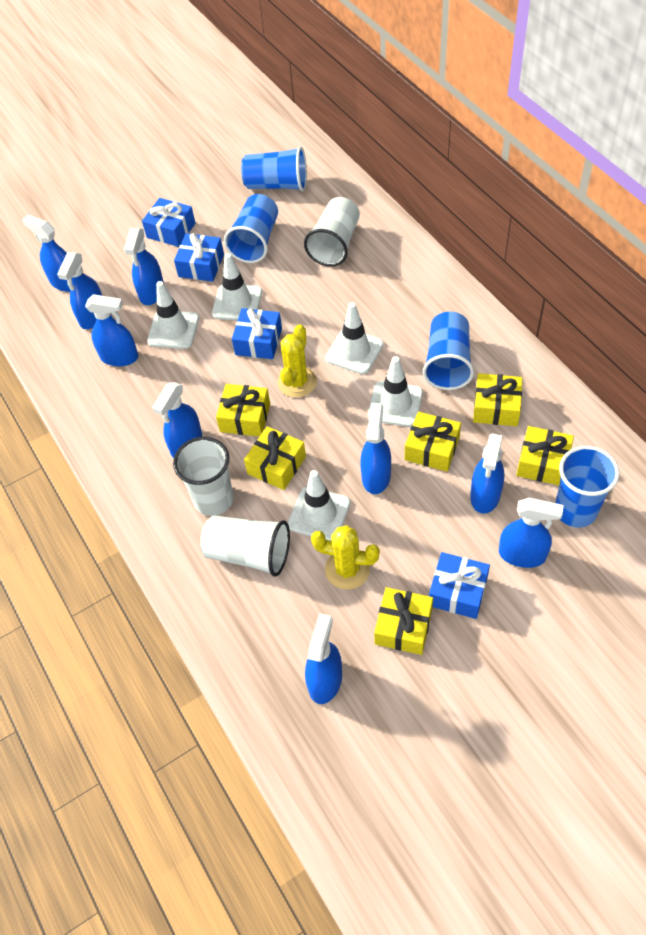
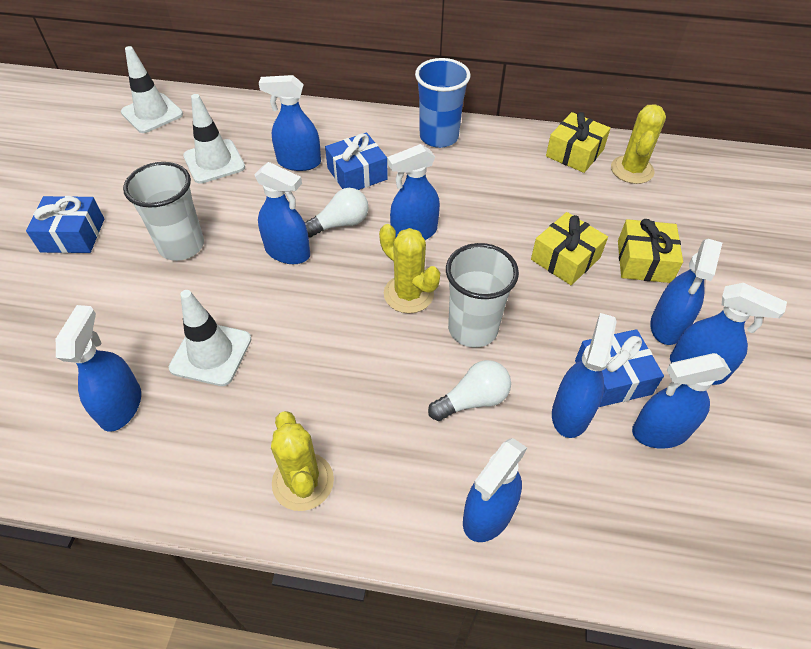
blue cup: [224,194,278,263] [241,147,307,191] [423,312,474,390] [555,446,619,528] = 4 -> [415,58,471,148] = 1
blue gift: [142,198,195,247] [174,233,224,282] [232,308,282,359] [429,552,490,619] = 4 -> [26,196,104,253] [325,132,388,190] [575,329,664,407] = 3
white cup: [173,437,234,516] [200,515,290,577] [304,197,360,267] = 3 -> [123,162,204,261] [446,243,519,348] = 2
white light bulb: none = 0 -> [305,188,369,238] [428,360,511,421] = 2
white traffic cone: [147,281,199,349] [212,253,262,320] [288,470,350,541] [325,302,384,374] [368,356,423,427] = 5 -> [121,46,183,133] [169,290,251,386] [183,94,245,184] = 3
yellow cactus: [277,324,317,398] [311,525,380,590] = 2 -> [271,411,334,511] [379,224,440,313] [611,104,666,184] = 3
yellow gift: [216,384,270,437] [244,426,306,490] [374,587,433,655] [405,412,461,472] [473,373,522,426] [516,426,574,485] = 6 -> [531,212,608,285] [546,112,611,173] [618,219,683,283] = 3

